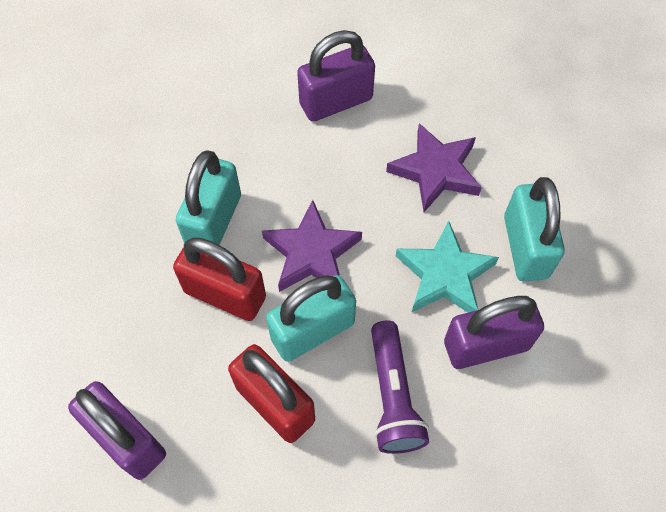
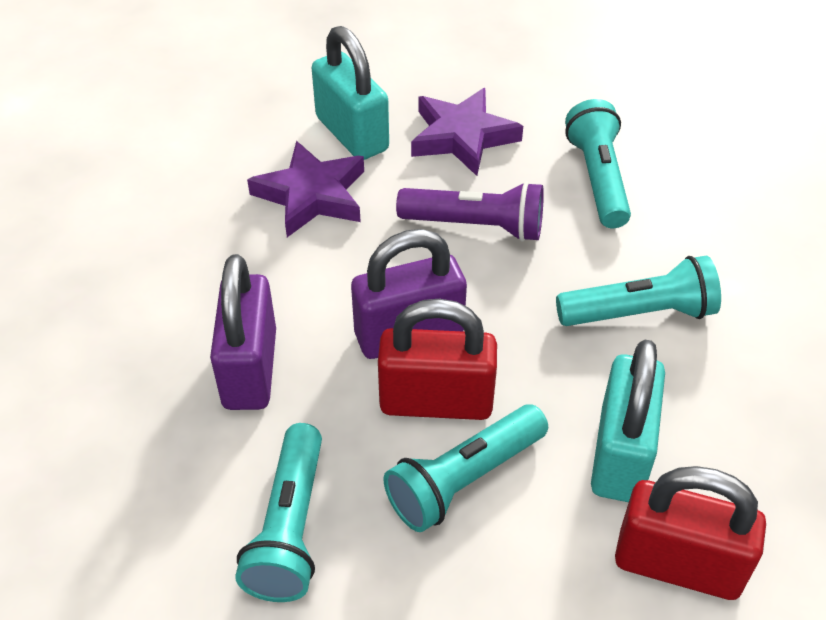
purple padlock: [68,381,166,480] [297,30,375,122] [444,296,544,369] = 3 -> [210,254,276,410] [351,229,467,359] = 2
turquoise flashlight: none = 0 -> [236,423,322,602] [384,404,548,532] [556,256,721,326] [565,99,631,228] = 4
turquoise padlock: [176,151,241,245] [266,275,356,362] [504,177,565,282] = 3 -> [312,26,389,160] [591,340,665,502] = 2
turquoise star: [396,221,499,312] = 1 -> none = 0

